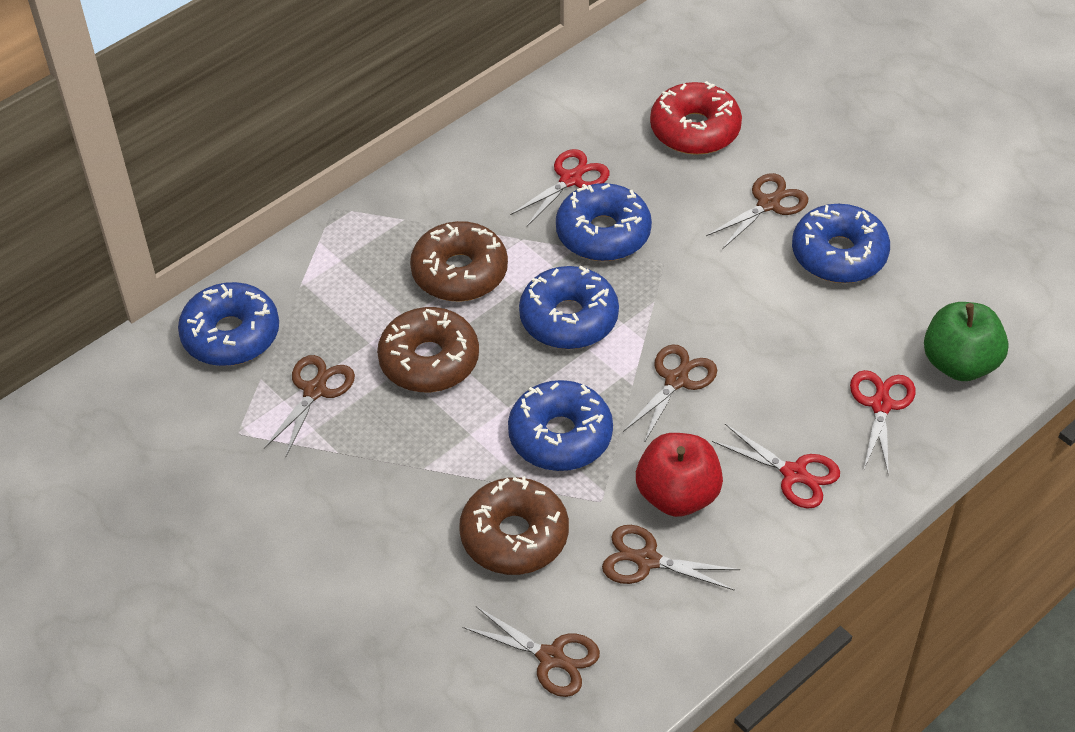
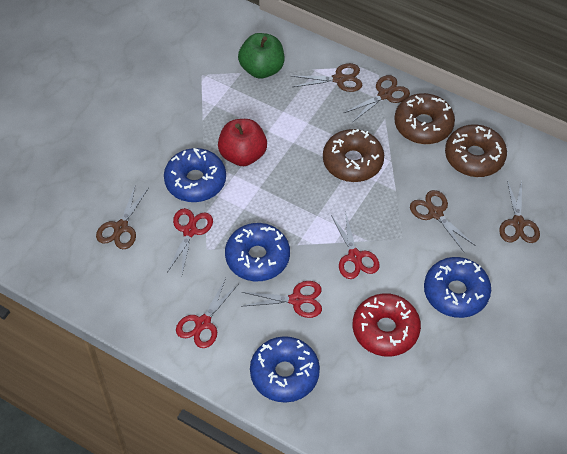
blue donut: [178,282,279,366] [508,380,613,471] [519,266,619,349] [556,183,652,261] [792,204,890,283] = 5 -> [164,148,226,202] [225,223,290,281] [250,336,320,403] [424,257,491,318] = 4
red scissors: [510,149,609,226] [712,424,840,509] [850,370,916,475] = 3 -> [167,208,213,274] [176,278,239,348] [241,281,322,318] [331,211,379,279] = 4

